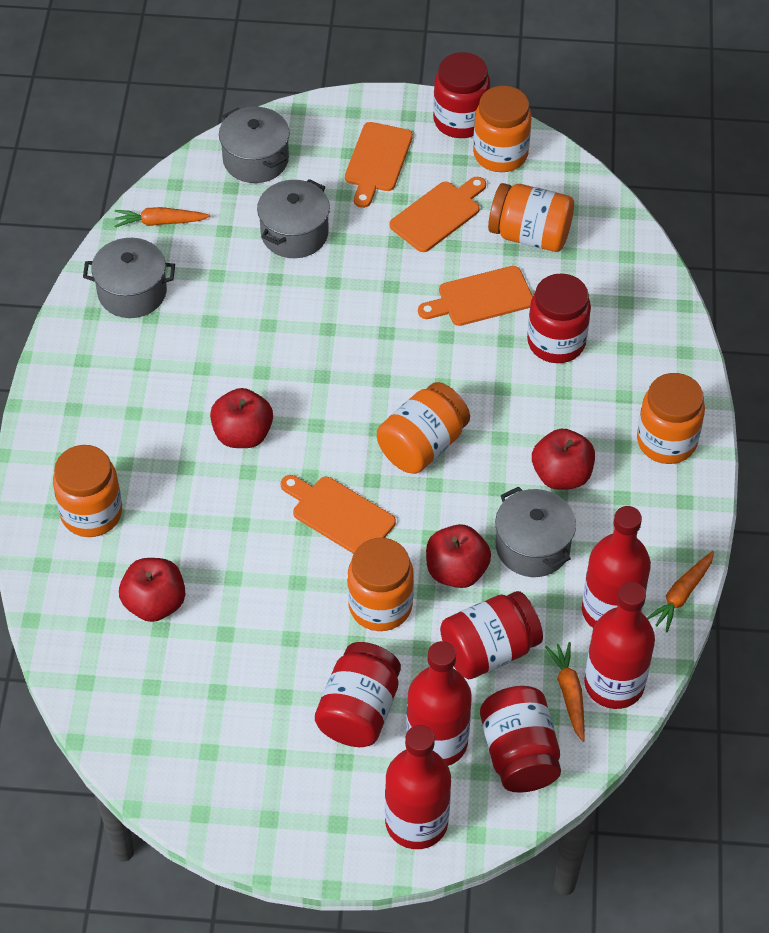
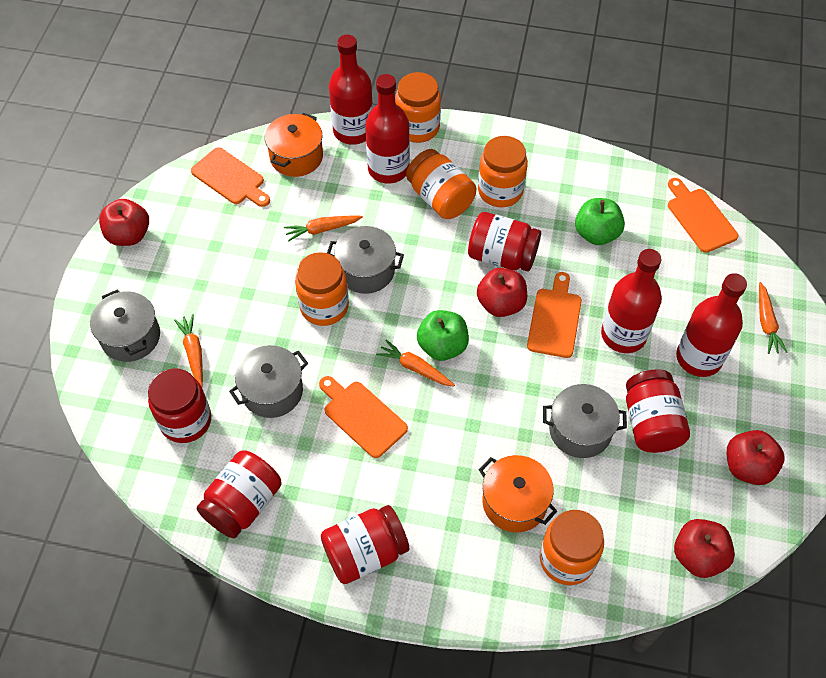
green apple: none = 0 -> [417,310,469,361] [575,198,625,245] = 2
orange carrot: [114,207,210,227] [545,642,585,742] [647,551,714,632] = 3 -> [174,314,203,387] [284,215,363,242] [376,340,455,387] [759,282,788,354] = 4
orange jar: [53,445,122,537] [348,538,414,631] [377,382,470,474] [473,86,532,172] [488,183,574,252] [637,373,705,464] = 6 -> [295,252,349,326] [395,72,441,143] [406,149,476,219] [478,136,528,207] [540,510,604,585] = 5
orange pot: none = 0 -> [265,113,323,177] [479,455,557,532] = 2

